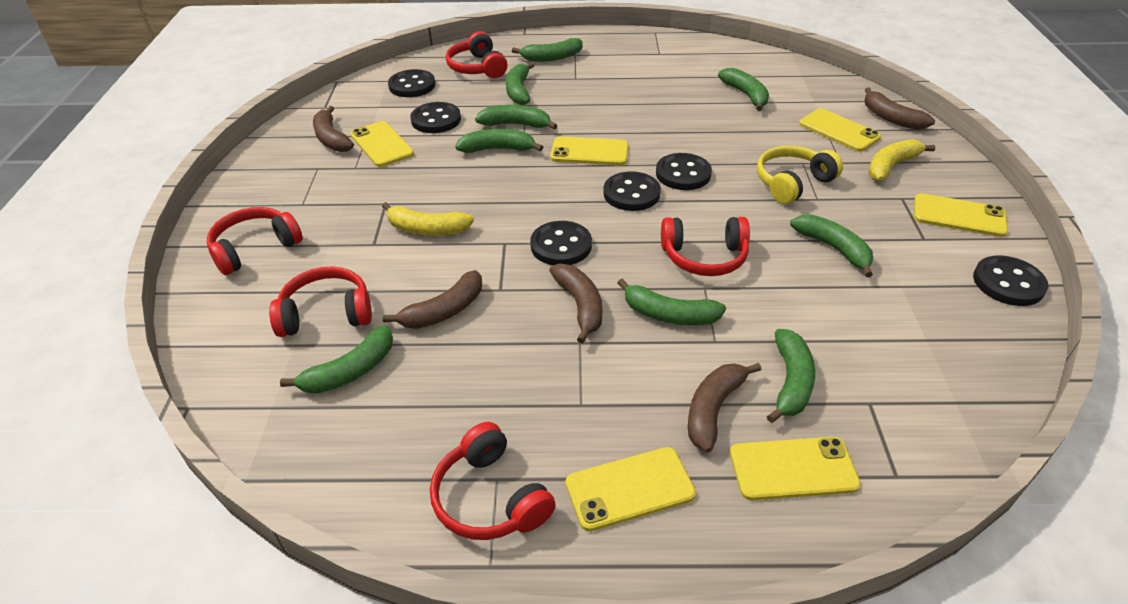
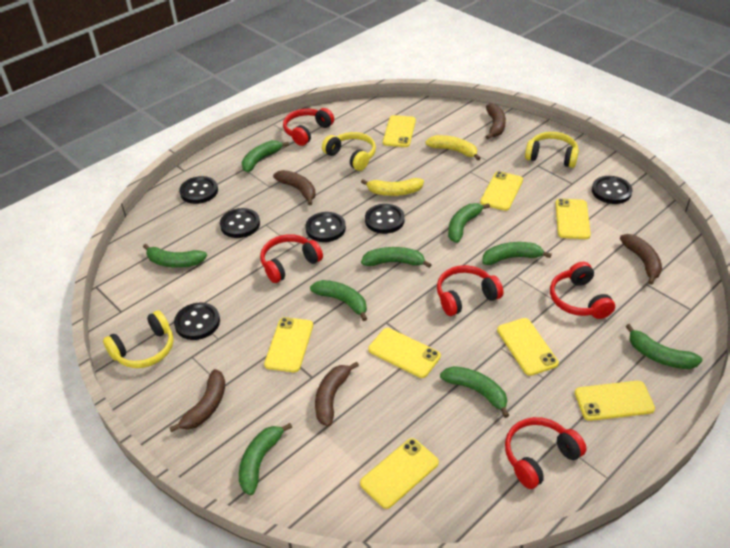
yellow headphones: [757,146,843,204] = 1 -> [103,310,174,368] [322,132,376,171] [525,132,579,168] = 3
yellow phone: [350,121,414,167] [550,136,629,165] [566,447,696,531] [730,437,861,500] [799,108,881,152] [914,193,1008,237] = 6 -> [264,317,313,372] [360,438,439,509] [368,328,441,378] [383,115,416,147] [480,171,523,211] [497,318,559,376] [555,198,591,239] [575,381,655,421] = 8

